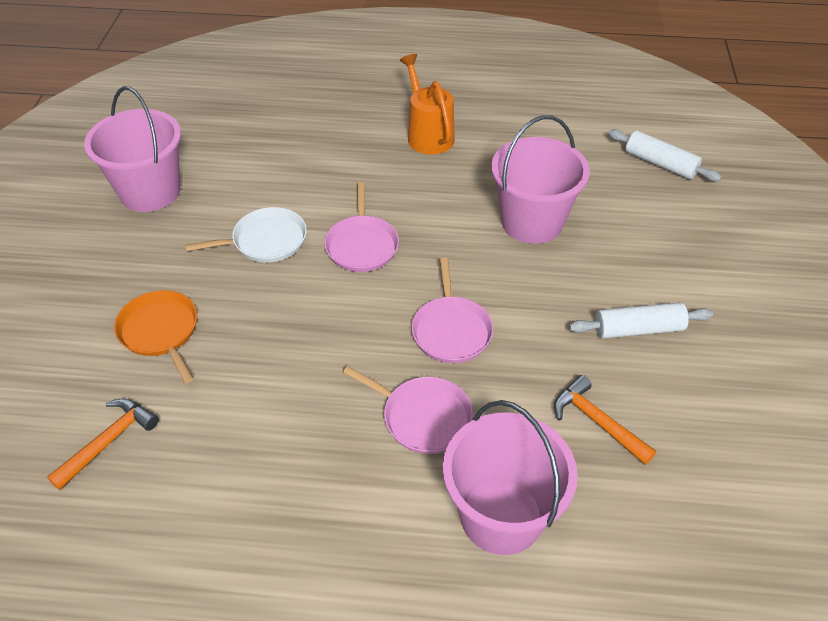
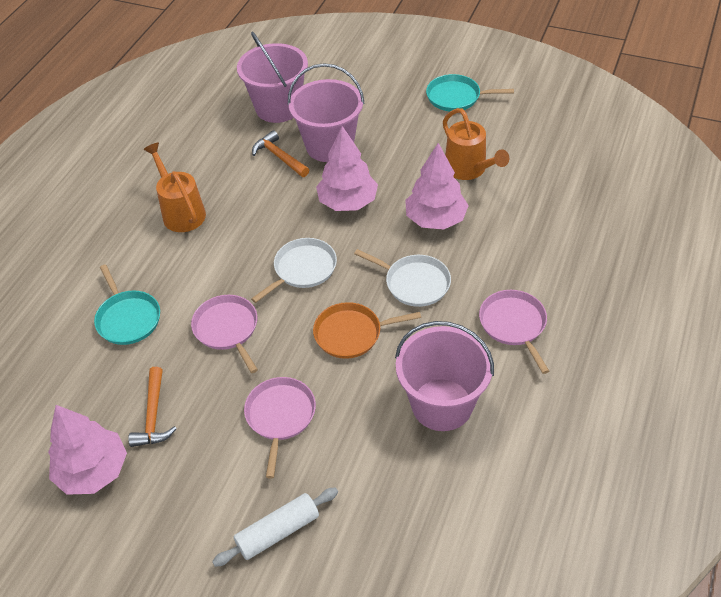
orange watering can: [400,54,455,154] = 1 -> [143,142,206,232] [443,108,509,180] = 2
pink tree: none = 0 -> [48,405,127,495] [316,126,378,211] [405,143,469,230] = 3
turquoise pan: none = 0 -> [94,264,160,345] [426,74,514,111] = 2
white pan: [185,207,307,263] = 1 -> [251,238,337,303] [354,249,451,307] = 2
white rolling pin: [569,302,713,339] [608,129,721,181] = 2 -> [212,487,338,567] = 1

